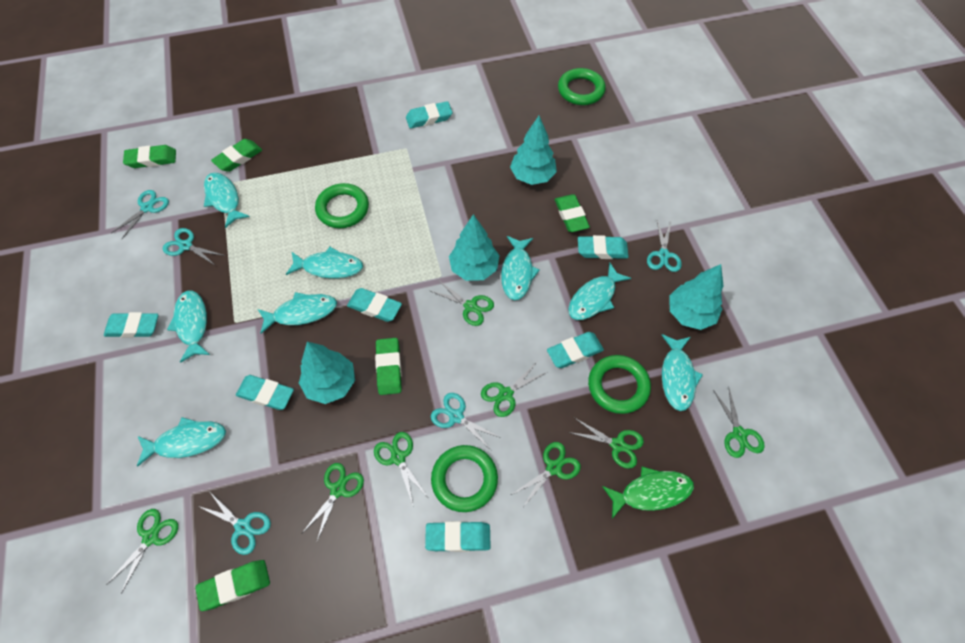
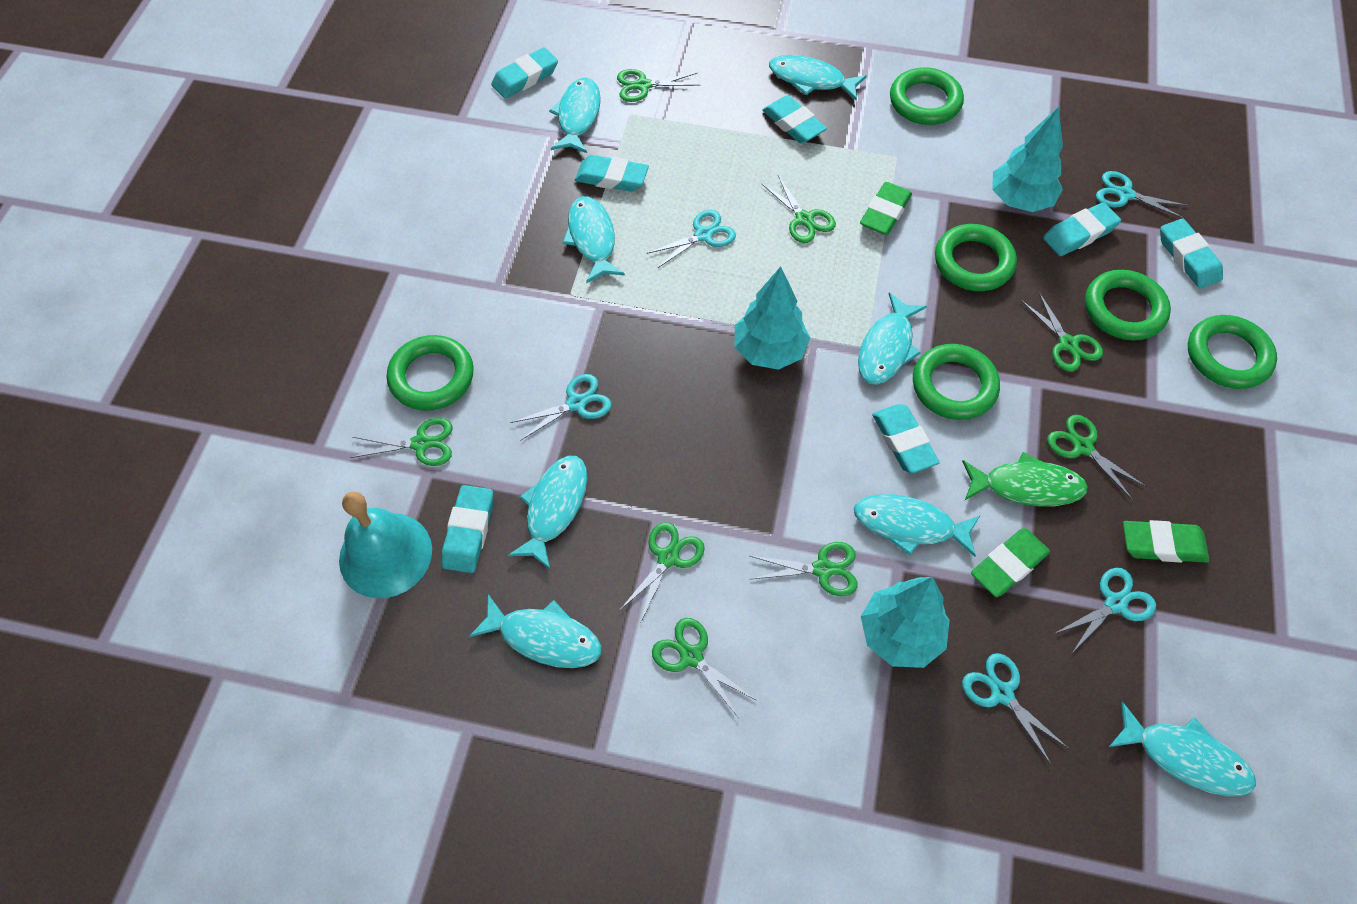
green eraser: [123,145,176,168] [195,560,270,611] [211,139,262,172] [375,338,402,395] [555,194,590,232] = 5 -> [860,182,912,235] [971,528,1050,597] [1123,520,1209,563] = 3
green ring: [315,183,369,228] [431,445,498,512] [558,68,606,105] [588,355,651,414] = 4 -> [387,335,474,411] [890,67,964,125] [913,344,1000,420] [935,224,1017,291] [1085,270,1171,341] [1188,315,1277,389] = 6
turquoise bell: none = 0 -> [339,491,432,598] = 1
turquoise tree: [299,342,355,404] [449,214,500,281] [510,116,557,185] [669,264,723,330] = 4 -> [735,267,810,370] [861,577,950,668] [992,107,1063,212] = 3

